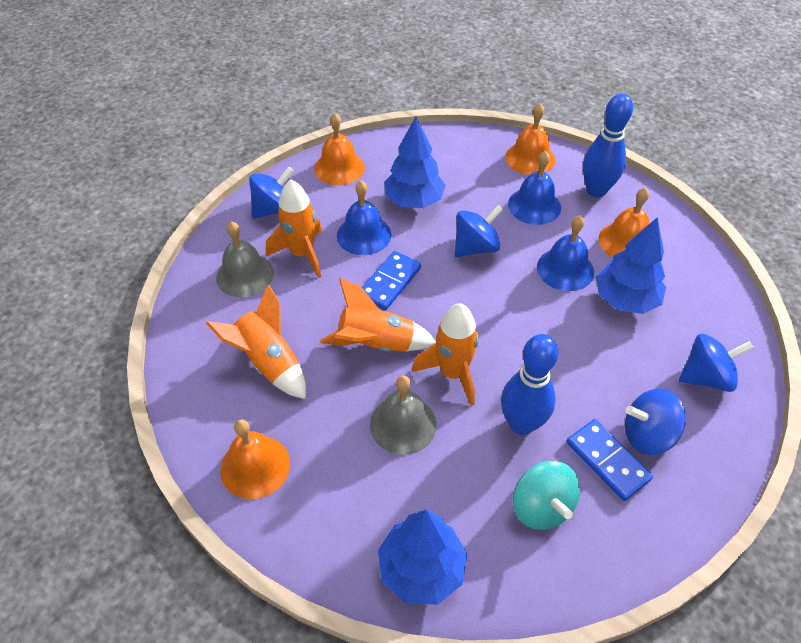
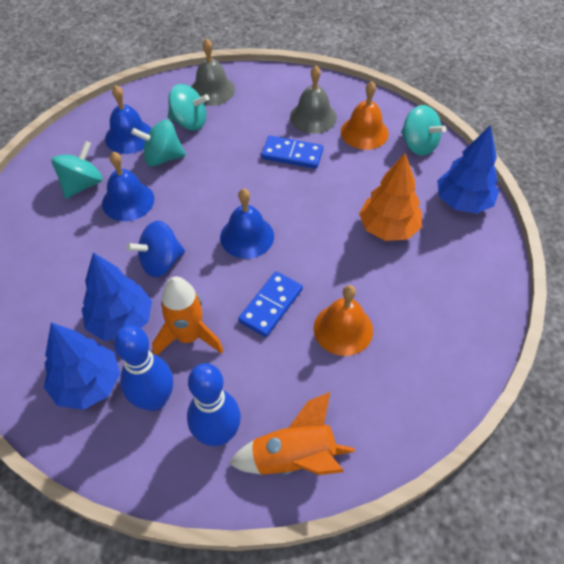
blue spinning top: [249,167,294,219] [454,205,503,257] [625,388,686,455] [679,334,754,392] = 4 -> [126,221,185,277] = 1
orange bell: [221,419,290,499] [314,113,365,185] [505,103,555,175] [598,187,650,258] = 4 -> [314,285,373,356] [341,81,388,150] = 2
orange rocket: [206,284,306,399] [266,179,323,278] [320,278,436,352] [412,303,479,406] = 4 -> [152,276,223,355] [229,392,355,475] = 2
orange tree: none = 0 -> [359,153,422,241] = 1
turquoise spinning top: [513,461,580,530] = 1 -> [52,141,103,199] [131,119,186,167] [168,84,209,131] [401,105,447,156] = 4

